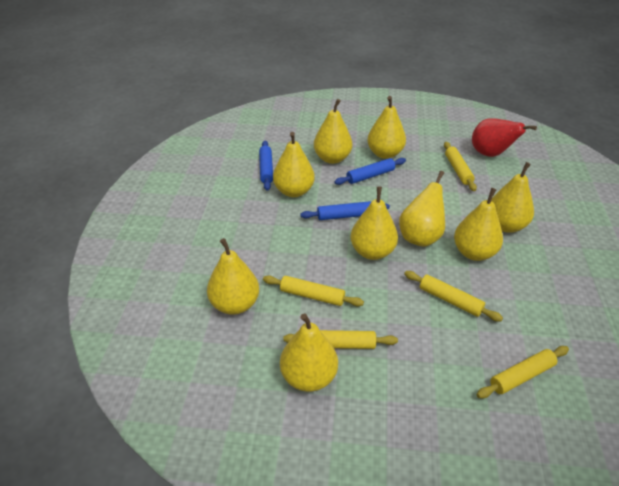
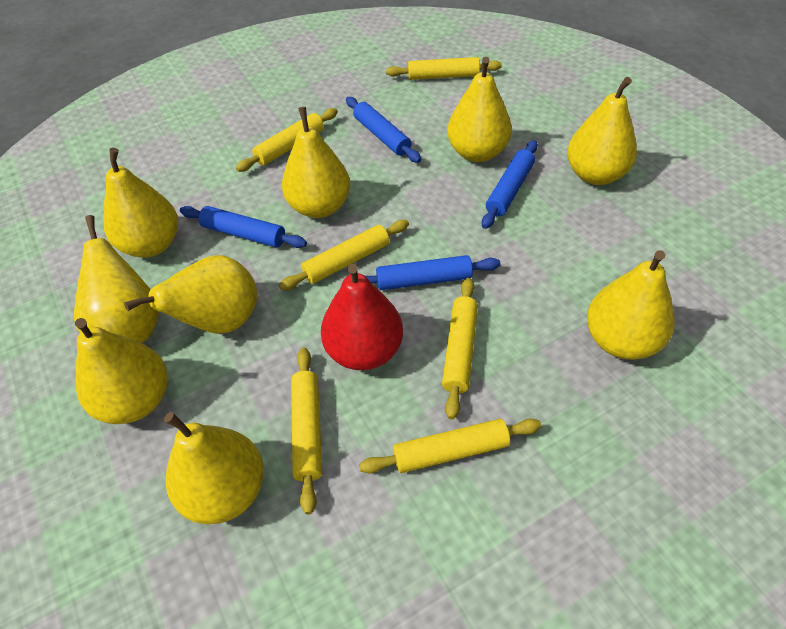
blue rolling pin: [259,141,273,191] [300,201,390,220] [334,158,406,185] = 3 -> [180,206,307,248] [346,97,421,163] [366,255,501,290] [482,140,538,229] = 4
yellow rolling pin: [263,275,364,306] [283,330,398,349] [404,271,503,321] [444,142,477,191] [476,346,569,398] = 5 -> [236,108,338,172] [279,220,409,290] [291,348,322,514] [359,419,541,474] [386,57,502,80] [442,278,478,420] = 6

